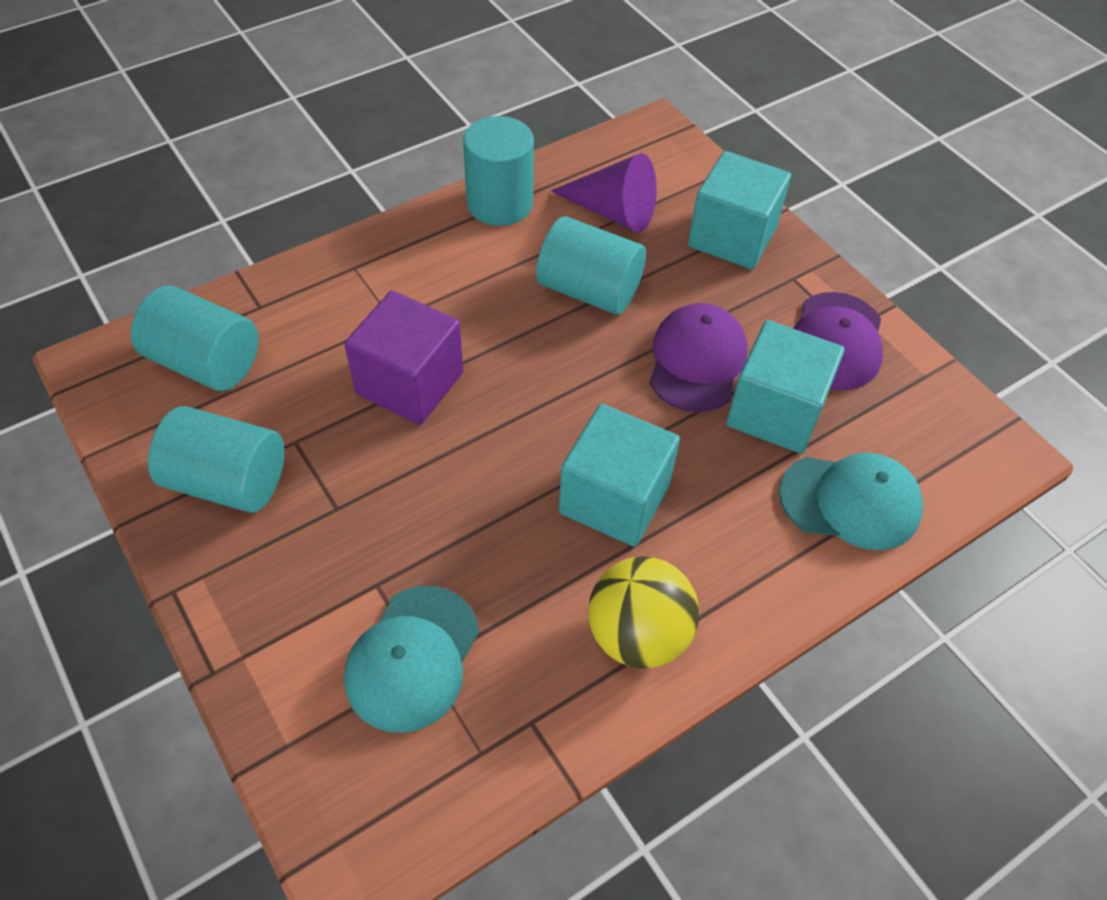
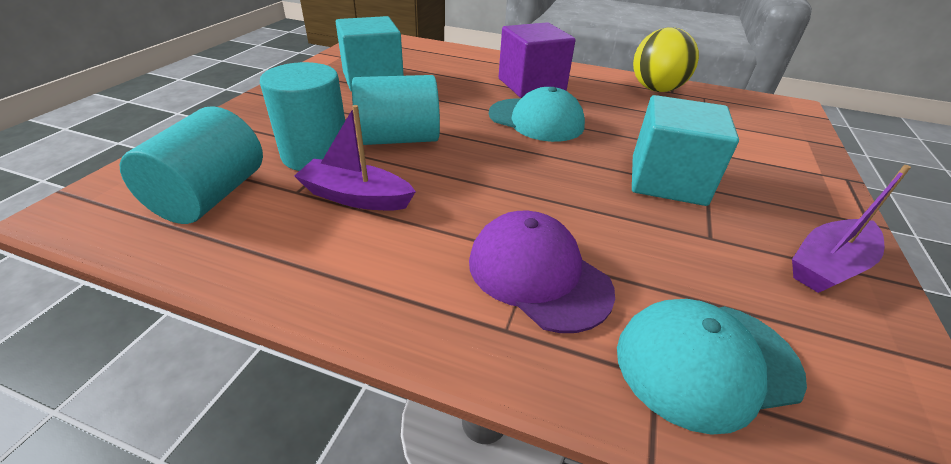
purple boat: none = 0 -> [294,105,416,211] [792,165,911,293] = 2
purple cap: [650,303,748,412] [793,292,883,390] = 2 -> [469,211,615,333] = 1
purple cone: [551,153,657,232] = 1 -> none = 0
turquoise cube: [559,404,680,547] [688,151,791,269] [726,320,845,454] = 3 -> [336,16,404,92] [632,95,739,206] = 2
turquoise cylinder: [131,285,259,391] [148,406,285,513] [463,116,534,226] [536,217,646,315] = 4 -> [120,106,263,224] [260,62,345,171] [352,75,440,145] = 3

